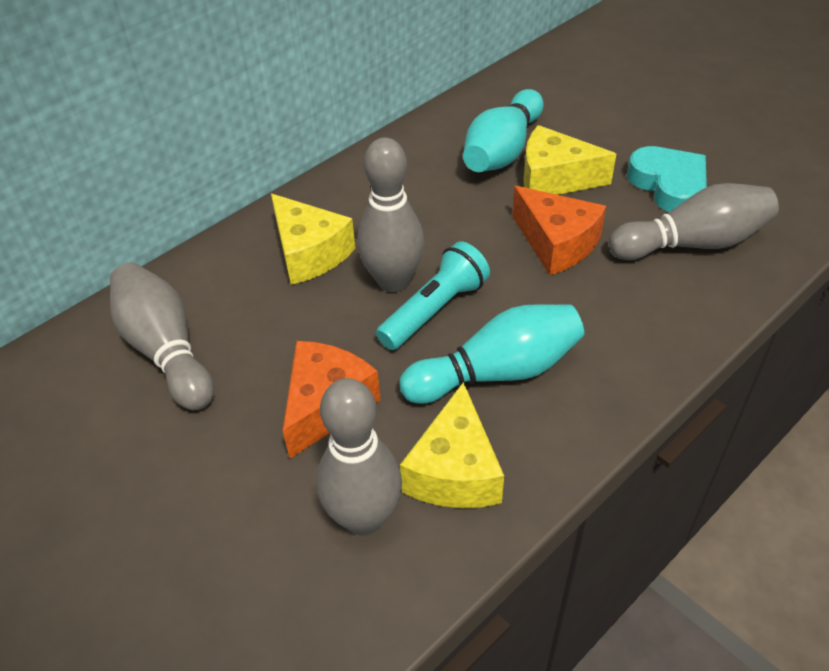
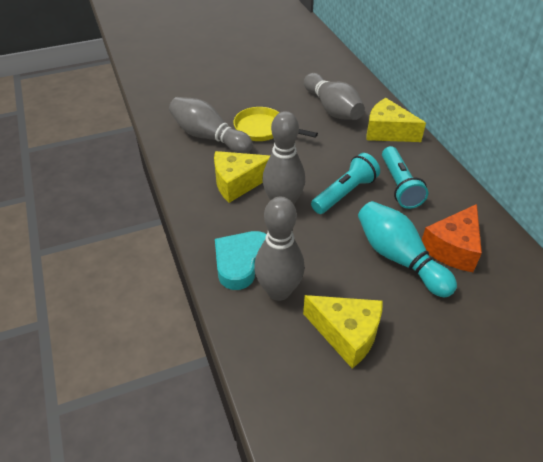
orange cheese: [283,341,381,459] [512,186,606,275] = 2 -> [422,204,482,272] = 1
turquoise bowling pin: [399,304,584,404] [463,89,544,172] = 2 -> [358,201,457,297] = 1
turquoise flashlight: [376,241,490,350] = 1 -> [311,153,380,214] [382,146,428,209] = 2
yellow pan: none = 0 -> [233,107,318,141] = 1

